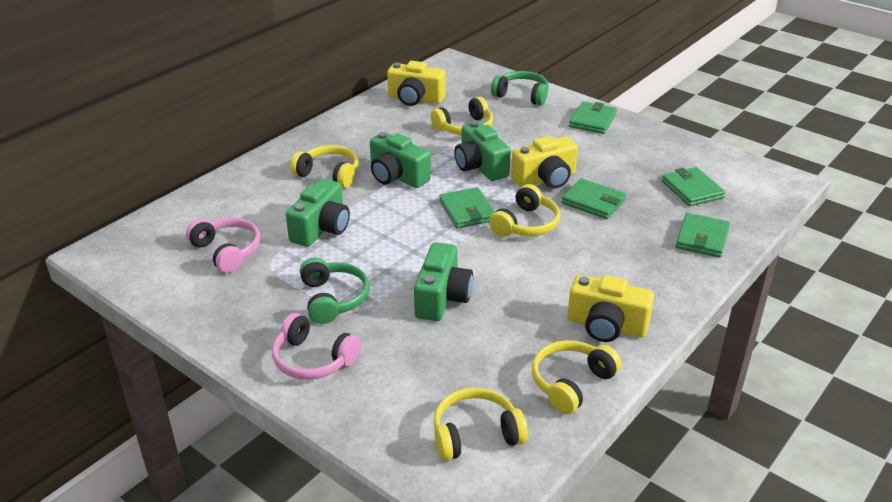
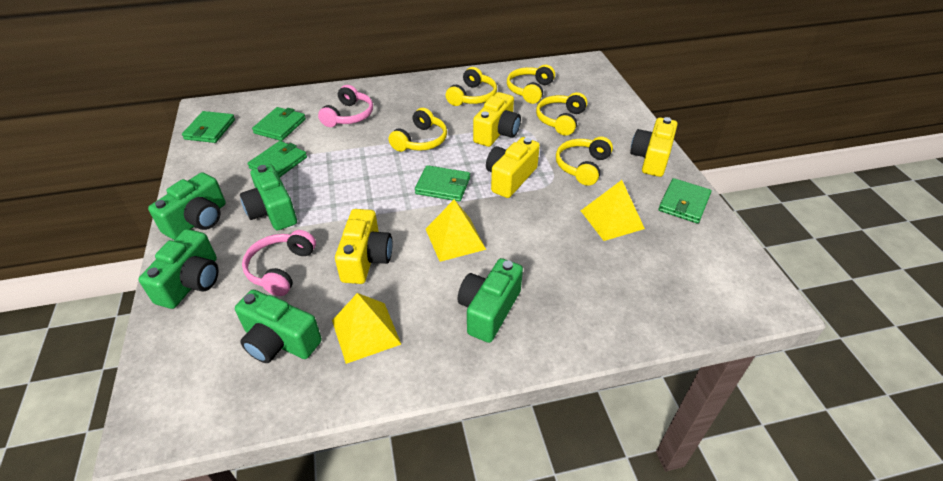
green camera: [286,178,350,247] [370,132,431,188] [414,242,473,321] [454,121,511,181] = 4 -> [138,229,219,309] [148,172,226,240] [235,290,322,363] [240,164,297,231] [457,258,523,343] = 5
green headphones: [300,257,370,324] [491,71,549,106] = 2 -> none = 0
yellow camera: [387,61,445,106] [511,136,578,188] [567,275,654,342] = 3 -> [335,209,392,284] [473,92,521,147] [486,137,540,198] [630,117,677,177] = 4
yellow pyramid: none = 0 -> [332,293,401,364] [426,199,486,262] [581,180,645,241] = 3

